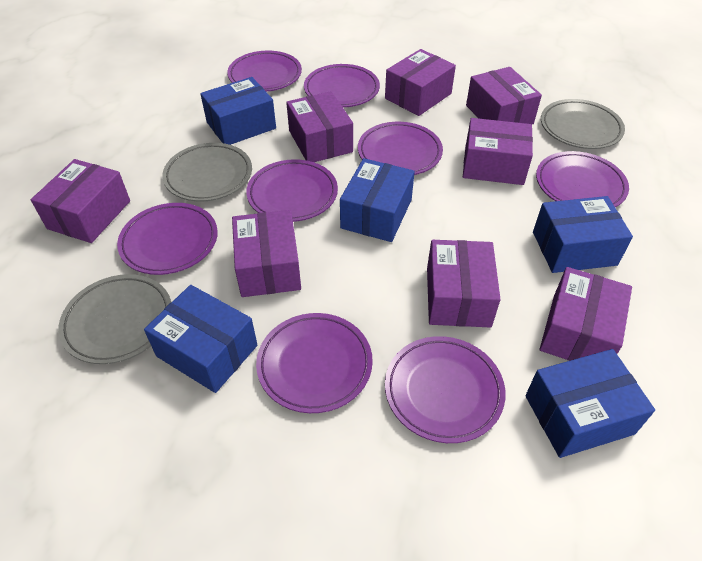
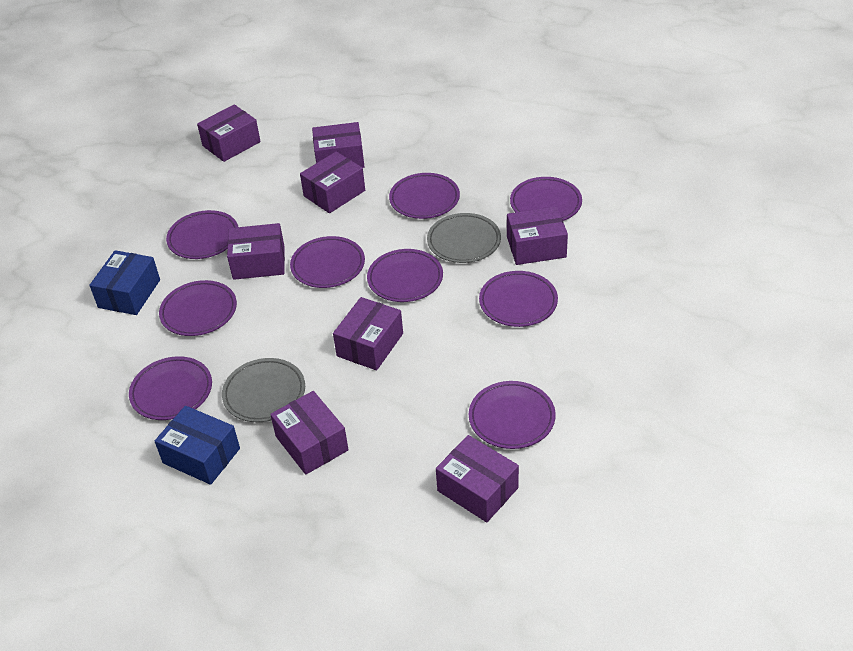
blue box: [144,285,257,393] [200,77,276,145] [340,158,415,242] [525,349,655,458] [533,196,633,273] = 5 -> [89,250,160,315] [155,406,240,485] = 2
grey plate: [58,274,172,364] [162,143,252,202] [541,99,625,149] = 3 -> [222,358,305,422] [427,213,501,263] = 2
purple plate: [117,203,218,275] [227,51,302,92] [246,159,338,222] [256,313,373,413] [304,64,380,108] [358,122,443,175] [385,336,506,443] [536,151,629,207] = 8 -> [129,356,212,420] [159,280,237,336] [166,210,238,259] [290,236,365,288] [367,249,443,302] [389,173,460,219] [469,381,556,449] [479,271,558,327] [510,177,582,221] = 9

